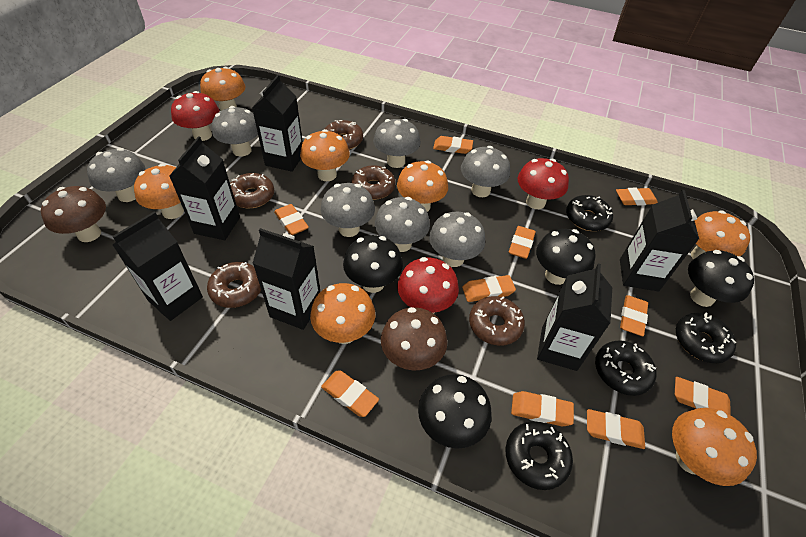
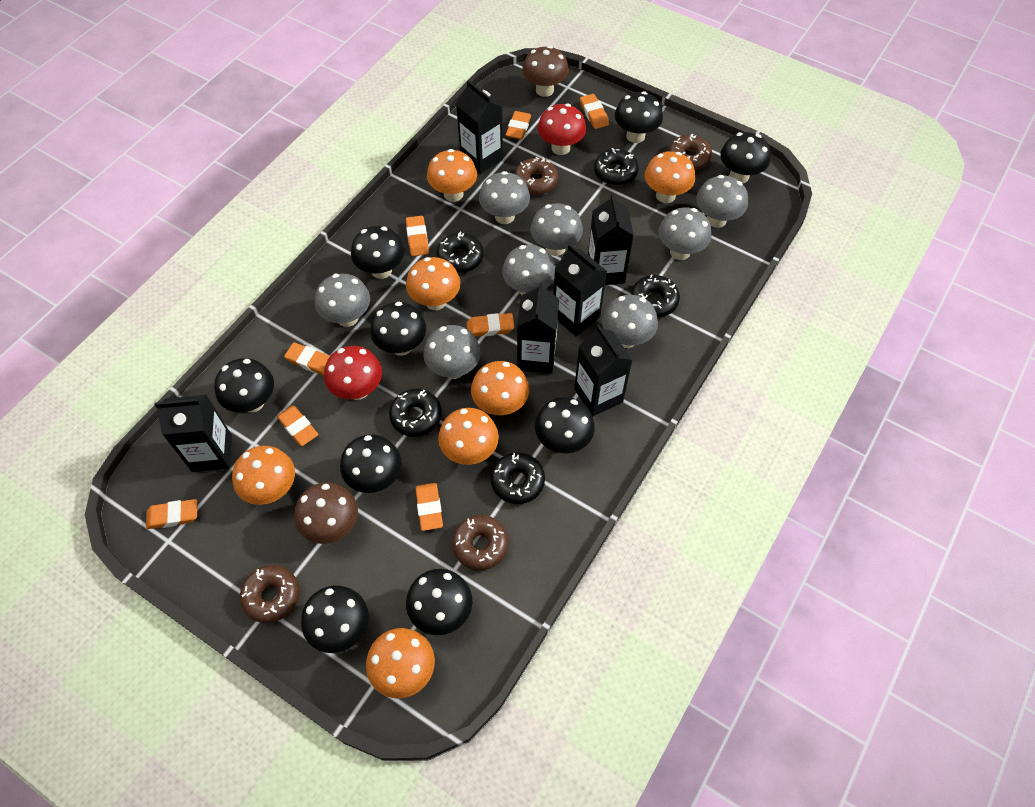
black donut: [505,421,573,490] [566,195,613,231] [595,340,656,396] [676,313,736,363] = 4 -> [389,389,442,437] [436,232,484,273] [491,452,545,504] [594,148,639,186] [631,274,680,317] = 5
black mushroom: [343,235,403,293] [418,374,492,448] [536,229,596,285] [688,250,754,307] = 4 -> [214,358,274,413] [301,586,369,653] [340,434,402,493] [351,226,404,279] [370,302,426,356] [406,569,472,635] [535,397,595,453] [615,91,663,143] [720,132,771,183] = 9
brown donut: [207,262,261,308] [230,173,274,208] [325,120,363,150] [351,165,395,200] [469,296,525,346] = 5 -> [240,565,300,623] [452,515,508,570] [514,157,558,195] [668,134,712,170] = 4
grey mushroom: [87,148,145,202] [212,106,258,157] [321,183,375,237] [373,119,421,168] [375,197,430,252] [429,212,485,267] [461,146,510,197] = 7 -> [315,274,370,327] [424,325,481,379] [479,171,530,224] [502,245,556,295] [530,203,583,256] [602,295,658,348] [659,207,711,260] [696,175,748,228] = 8
orange eraser: [274,204,309,235] [321,371,379,417] [433,136,473,154] [462,275,516,302] [509,226,536,259] [511,391,574,426] [587,409,645,449] [616,188,658,206] [620,295,648,336] [675,377,731,415] = 10 -> [146,499,197,529] [277,405,318,446] [284,342,330,376] [406,216,429,256] [416,483,443,531] [467,313,515,337] [506,111,531,140] [580,94,609,129] = 8
red mushroom: [171,91,220,141] [397,257,459,313] [518,158,569,209] = 3 -> [324,346,382,400] [538,104,586,155] = 2

